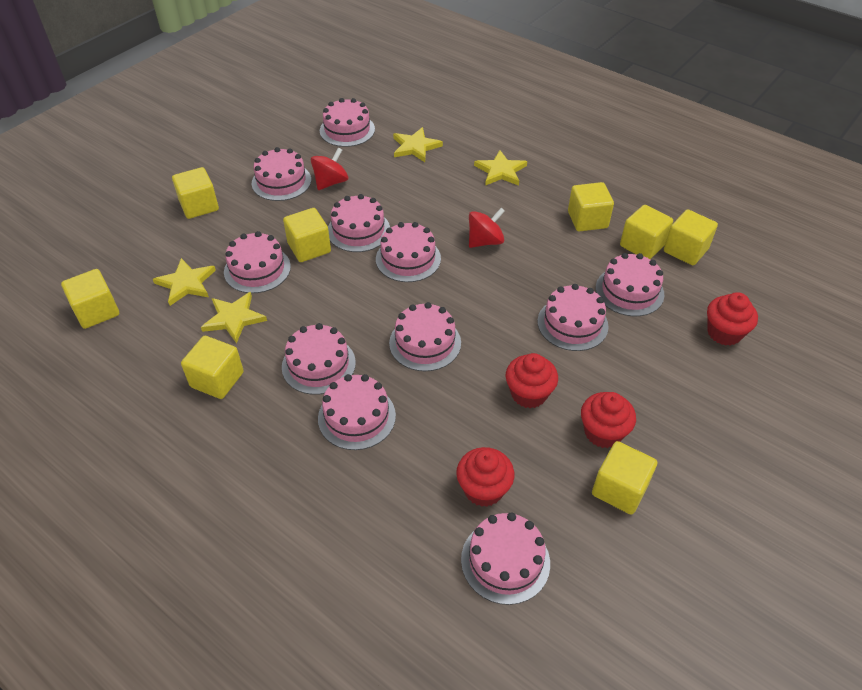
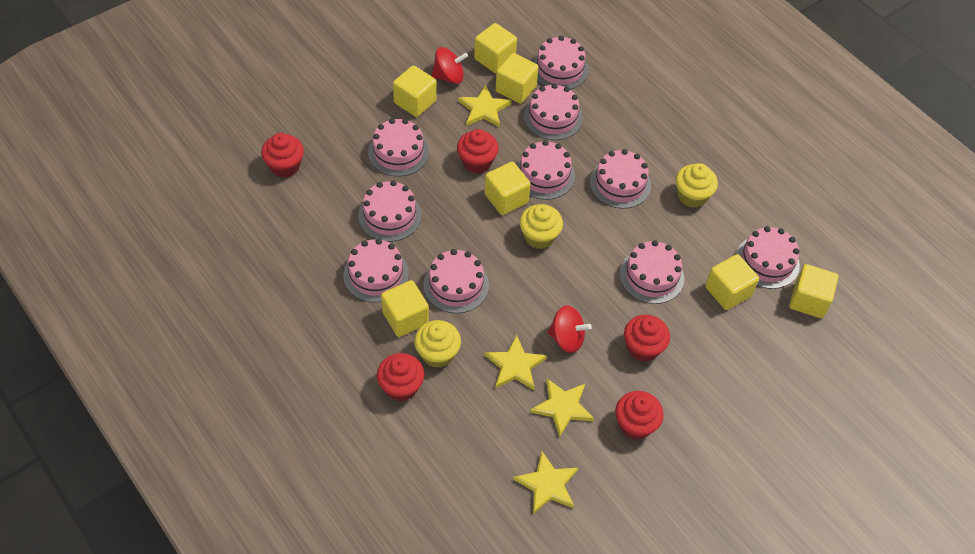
pink cake: [224,231,291,293] [252,147,311,201] [282,323,356,395] [318,374,396,450] [320,98,375,147] [328,194,390,252] [376,222,441,282] [389,302,461,371] [461,512,550,605] [537,284,609,351] [596,253,664,317] = 11 -> [343,238,409,303] [358,180,422,242] [368,118,429,176] [423,249,489,313] [516,140,575,200] [524,83,583,140] [533,36,589,90] [590,149,651,209] [620,240,684,304] [736,226,800,289] = 10
red cupcake: [456,447,514,507] [506,353,558,408] [581,392,636,448] [707,292,758,346] = 4 -> [261,133,304,178] [377,353,425,402] [457,129,499,174] [615,391,664,440] [624,315,670,362] = 5
yellow cube: [61,269,119,329] [172,167,219,219] [181,336,244,399] [283,208,331,262] [568,182,614,231] [592,441,657,514] [620,205,673,259] [664,209,718,265] = 8 -> [381,280,429,337] [393,65,437,117] [474,23,517,73] [485,162,531,215] [495,53,539,104] [705,254,759,310] [789,264,838,318] = 7
yellow cupcake: none = 0 -> [414,320,461,368] [520,204,563,249] [676,163,718,208] = 3

